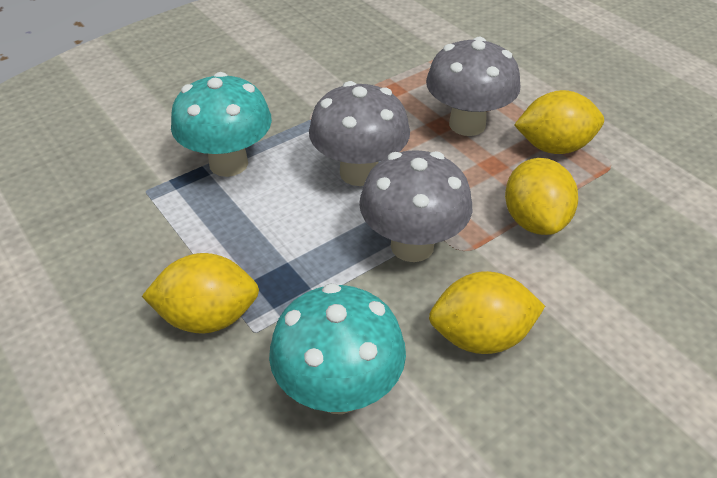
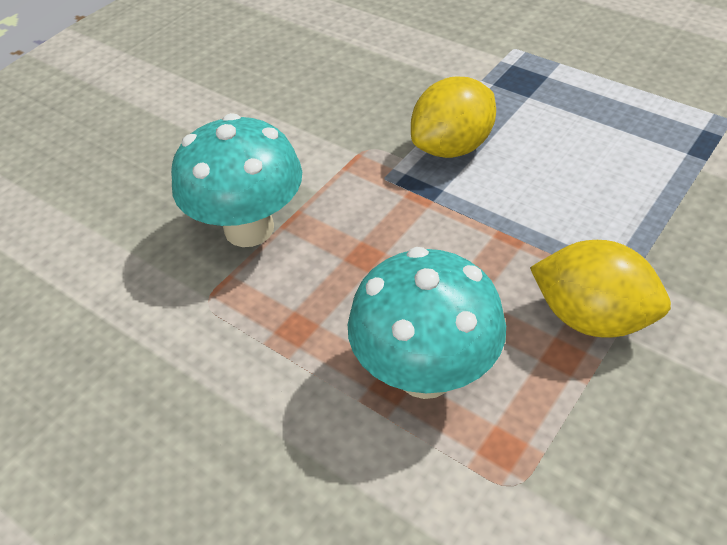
grey mushroom: [309,81,410,186] [359,150,472,262] [426,37,521,136] = 3 -> none = 0
yellow lemon: [142,253,259,333] [429,271,545,354] [505,158,578,235] [514,90,604,154] = 4 -> [411,77,496,158] [530,240,671,338] = 2

